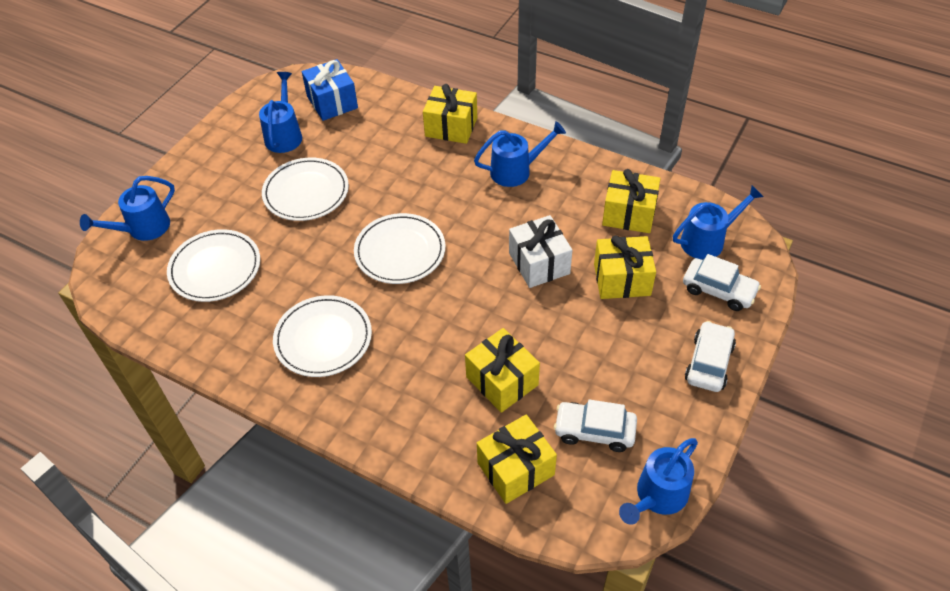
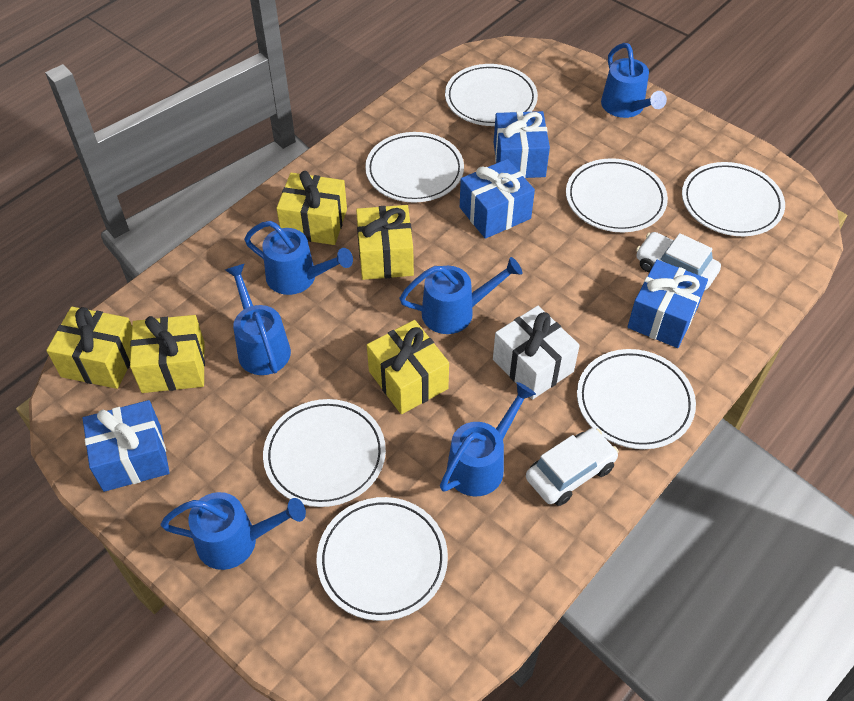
blue gift: [302,59,358,121] = 1 -> [83,400,170,492] [460,159,535,239] [494,111,550,178] [627,260,708,348] = 4
blue watering can: [80,176,175,241] [259,72,302,153] [474,121,566,187] [619,438,698,525] [673,185,764,259] = 5 -> [161,492,306,570] [225,263,291,375] [244,221,353,295] [399,257,522,334] [440,382,536,496] [601,43,667,118] = 6
white car: [554,399,637,452] [683,254,761,311] [685,321,736,392] = 3 -> [526,428,619,506] [636,232,721,291] = 2
white plate: [167,229,260,302] [262,158,349,221] [273,295,372,377] [354,213,446,284] = 4 -> [263,399,386,507] [316,497,448,621] [365,132,464,203] [445,64,538,126] [566,158,668,232] [577,349,696,449] [682,162,785,236] = 7

